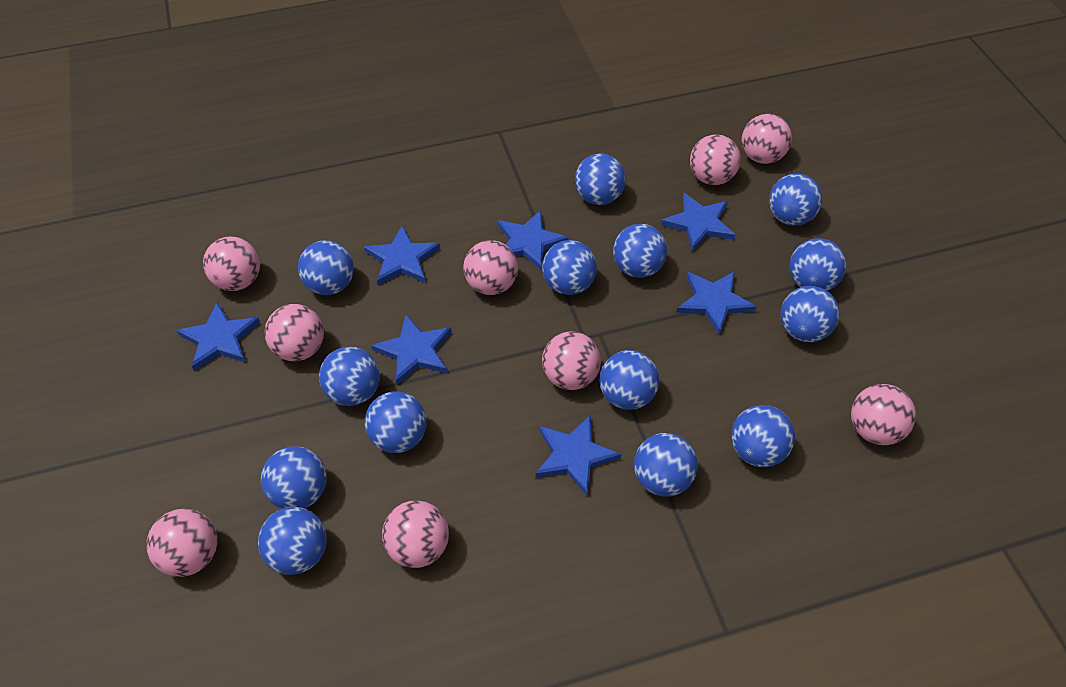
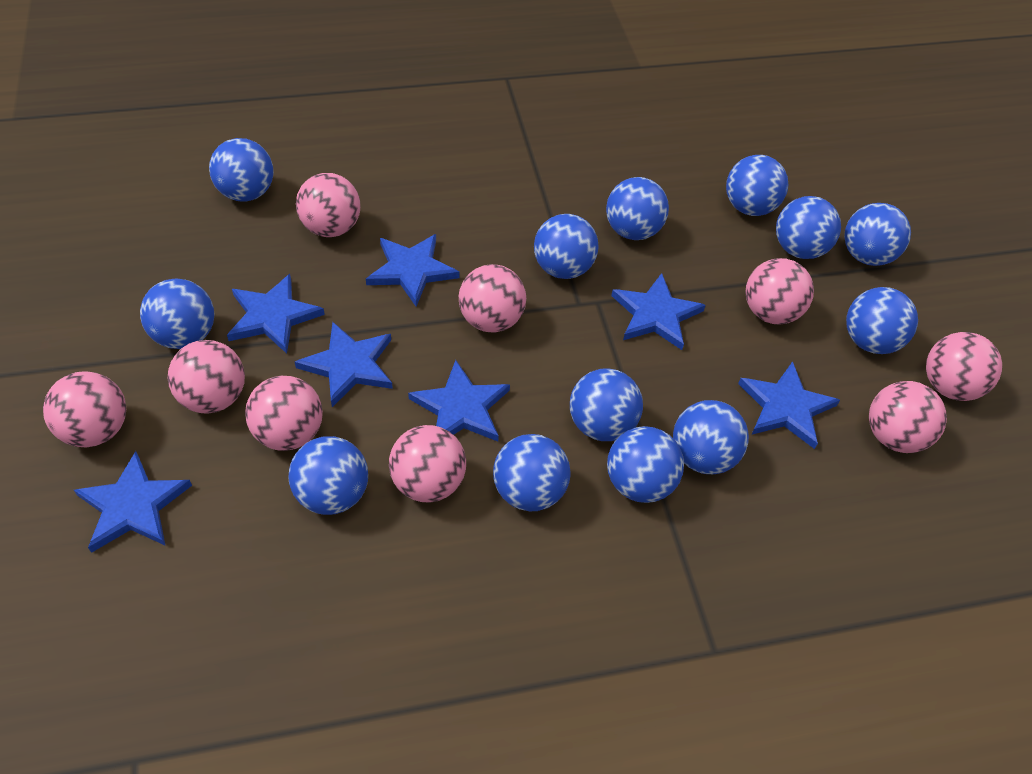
blue ball: [258,507,327,575] [261,446,327,509] [298,240,354,295] [319,347,380,406] [365,392,427,453] [542,240,597,295] [575,154,626,205] [600,350,659,410] [613,224,667,278] [634,433,698,497] [731,405,795,467] [769,174,822,226] [780,286,839,342] [789,238,846,291] = 14 -> [140,278,215,349] [209,138,274,201] [288,436,368,515] [493,434,571,511] [534,214,599,279] [570,368,643,441] [606,177,669,240] [607,426,684,503] [673,400,749,474] [726,155,788,216] [776,196,841,259] [844,203,911,266] [846,287,918,354] = 13

